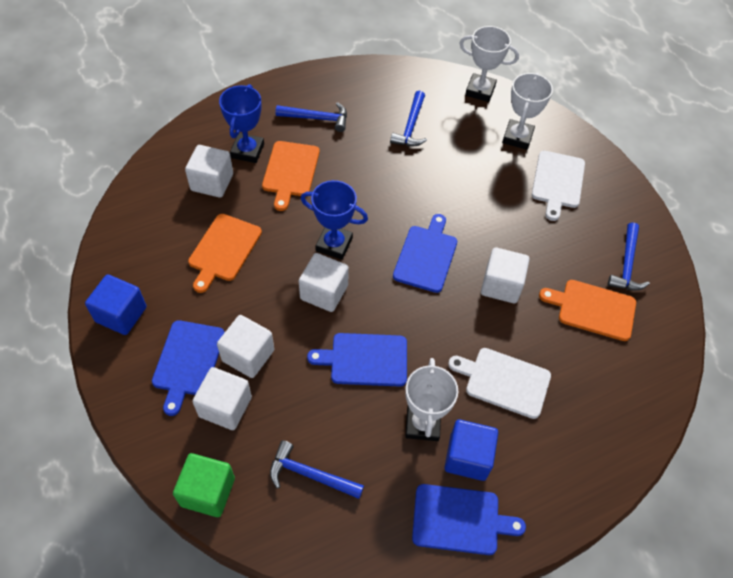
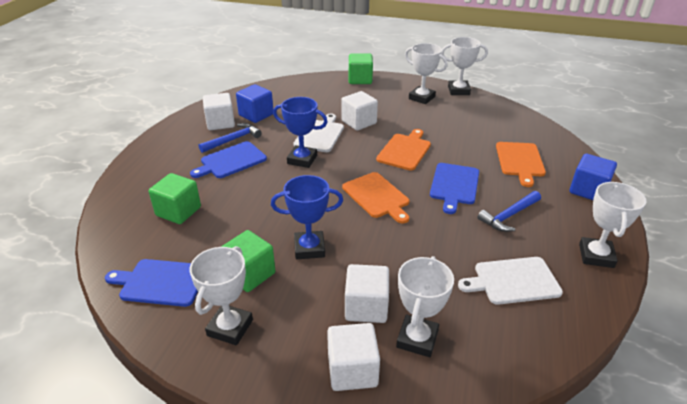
blue cutting board: [152,320,225,416] [307,333,407,387] [393,214,457,293] [412,484,526,555] = 4 -> [105,259,198,307] [190,141,267,178] [430,163,479,214] = 3
blue hammer: [270,440,364,499] [276,102,347,132] [390,91,427,146] [608,222,650,291] = 4 -> [199,123,262,153] [478,191,541,232] = 2
green cube: [173,453,235,517] = 1 -> [149,173,201,224] [221,230,276,292] [349,53,373,84] = 3
white cube: [185,145,233,198] [192,367,252,430] [217,315,274,378] [299,253,349,312] [481,247,530,303] = 5 -> [203,93,235,130] [327,323,380,391] [341,91,378,131] [345,264,389,323] = 4
white trophy: [405,358,458,441] [459,26,519,102] [502,73,553,150] = 3 -> [190,246,253,345] [396,256,454,357] [405,43,447,104] [442,37,488,95] [579,182,647,268] = 5

